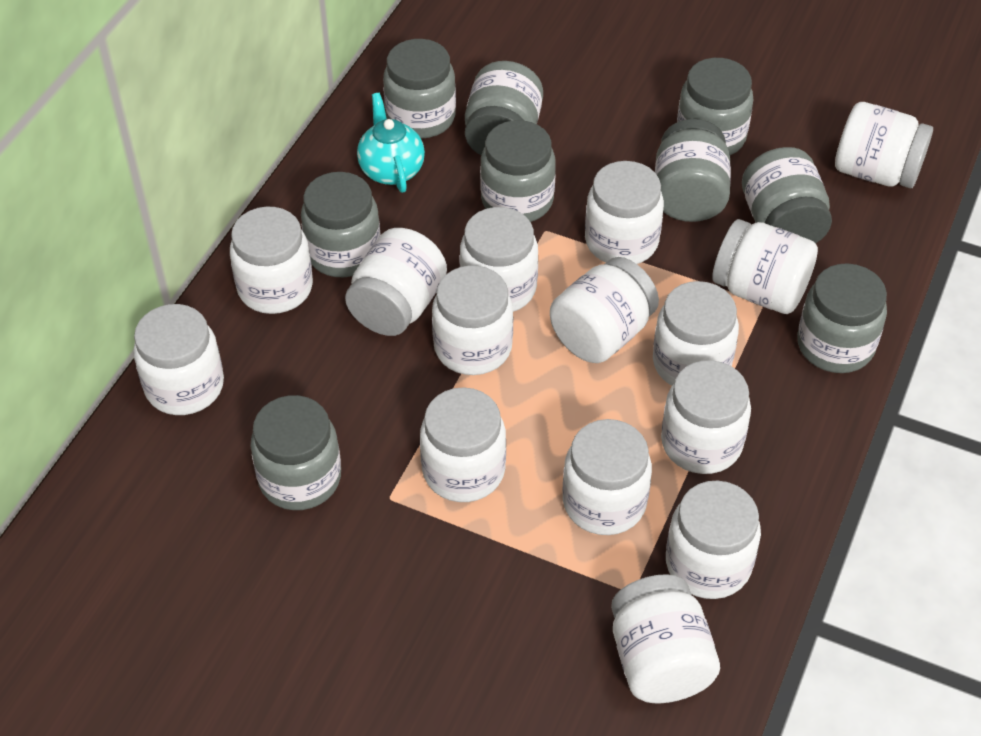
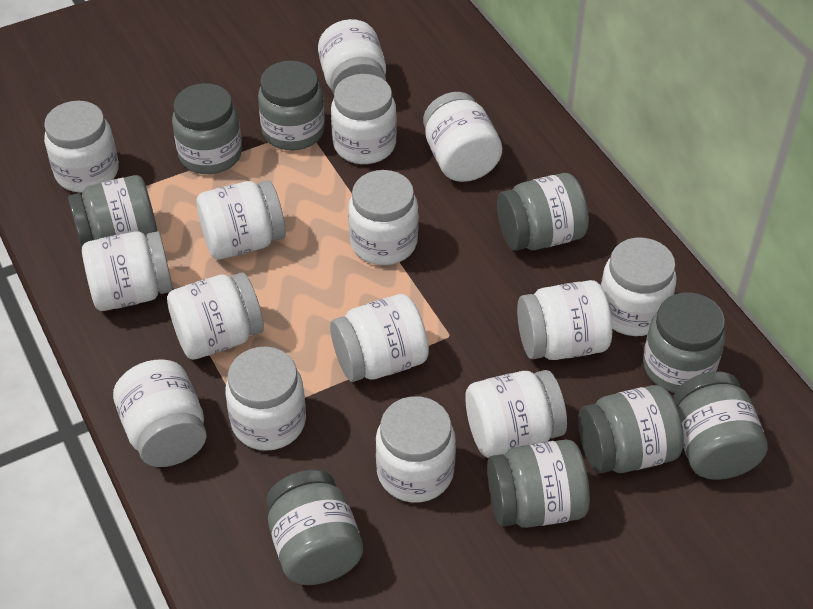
turquoise teapot: [357,93,425,193] = 1 -> none = 0

